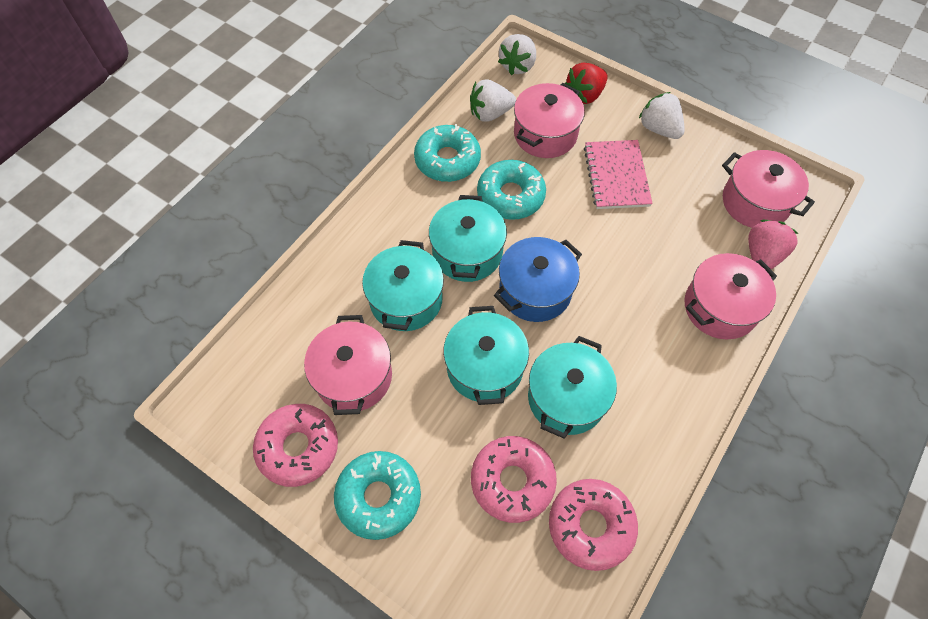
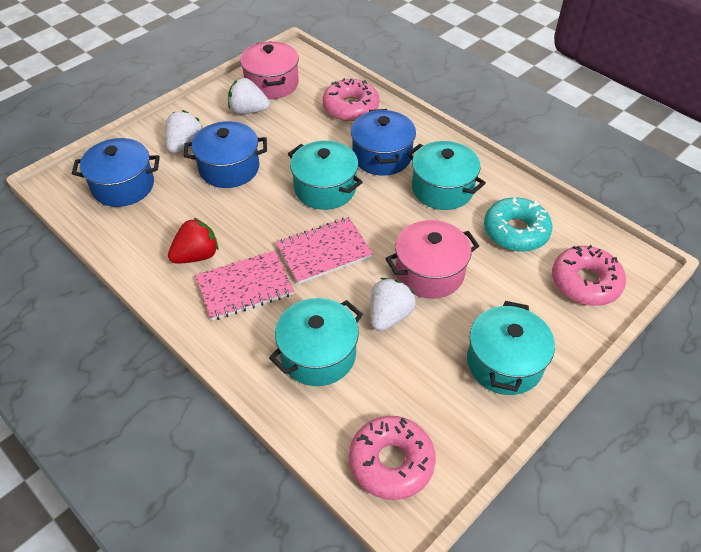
blue pot: [494,237,582,322] = 1 -> [72,138,160,207] [184,121,267,188] [351,109,416,175] = 3
pink notebook: [584,140,653,209] = 1 -> [195,250,294,321] [276,217,373,284] = 2
pink pot: [304,315,392,415] [514,83,585,158] [684,253,777,339] [722,150,815,228] = 4 -> [240,41,299,99] [385,220,479,299] = 2
pink strawberry: [748,220,799,269] = 1 -> none = 0
turquoise donut: [334,451,421,540] [414,124,481,182] [477,160,546,220] = 3 -> [484,197,552,252] = 1

